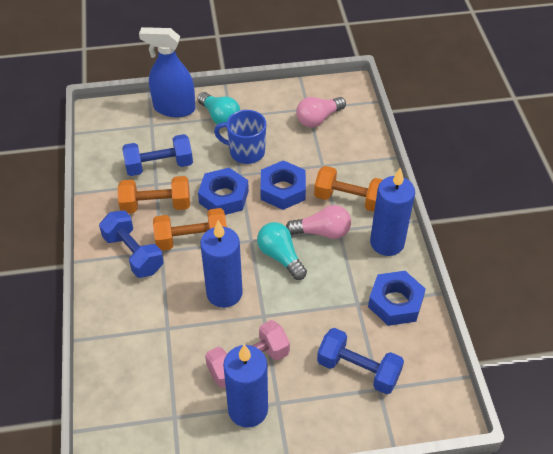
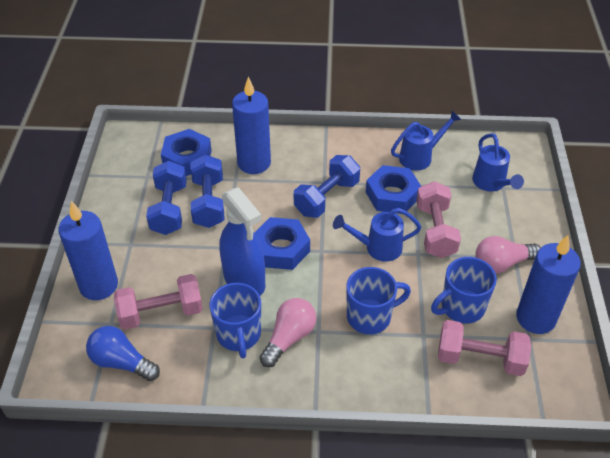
blue light bulb: none = 0 -> [86,326,160,381] = 1
blue mug: [214,110,266,164] = 1 -> [210,283,261,359] [346,267,411,334] [431,257,497,324] = 3
blue watering can: none = 0 -> [333,208,422,262] [391,111,462,170] [472,133,524,192] = 3
orange dumbbell: [118,176,190,213] [153,208,227,251] [314,166,383,212] = 3 -> none = 0
pink dumbbell: [205,320,290,388] = 1 -> [114,274,203,330] [416,181,461,258] [438,320,531,376] = 3
turquoise light bulb: [197,92,240,125] [257,222,307,280] = 2 -> none = 0

